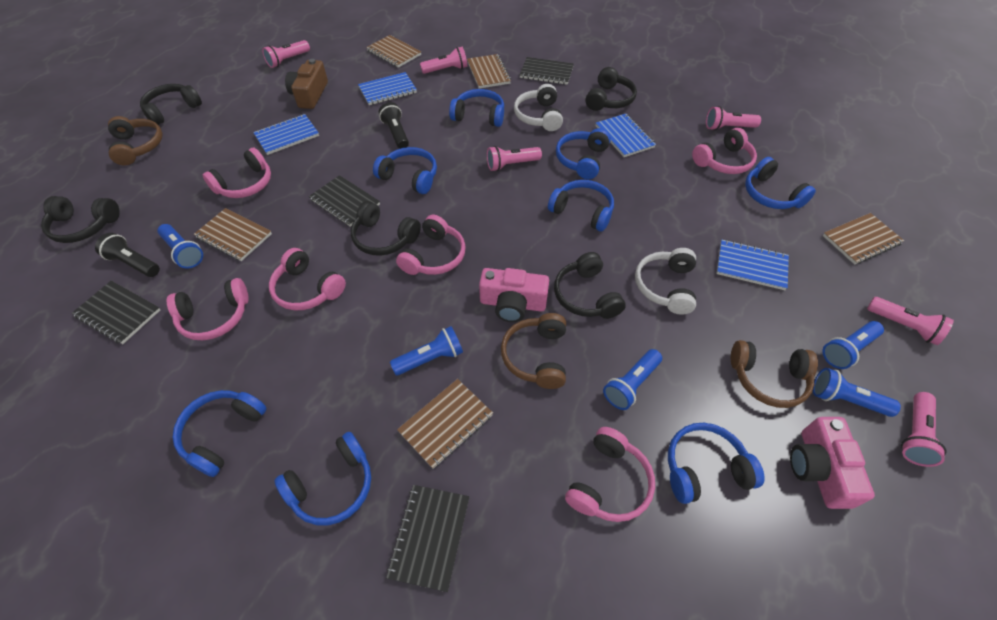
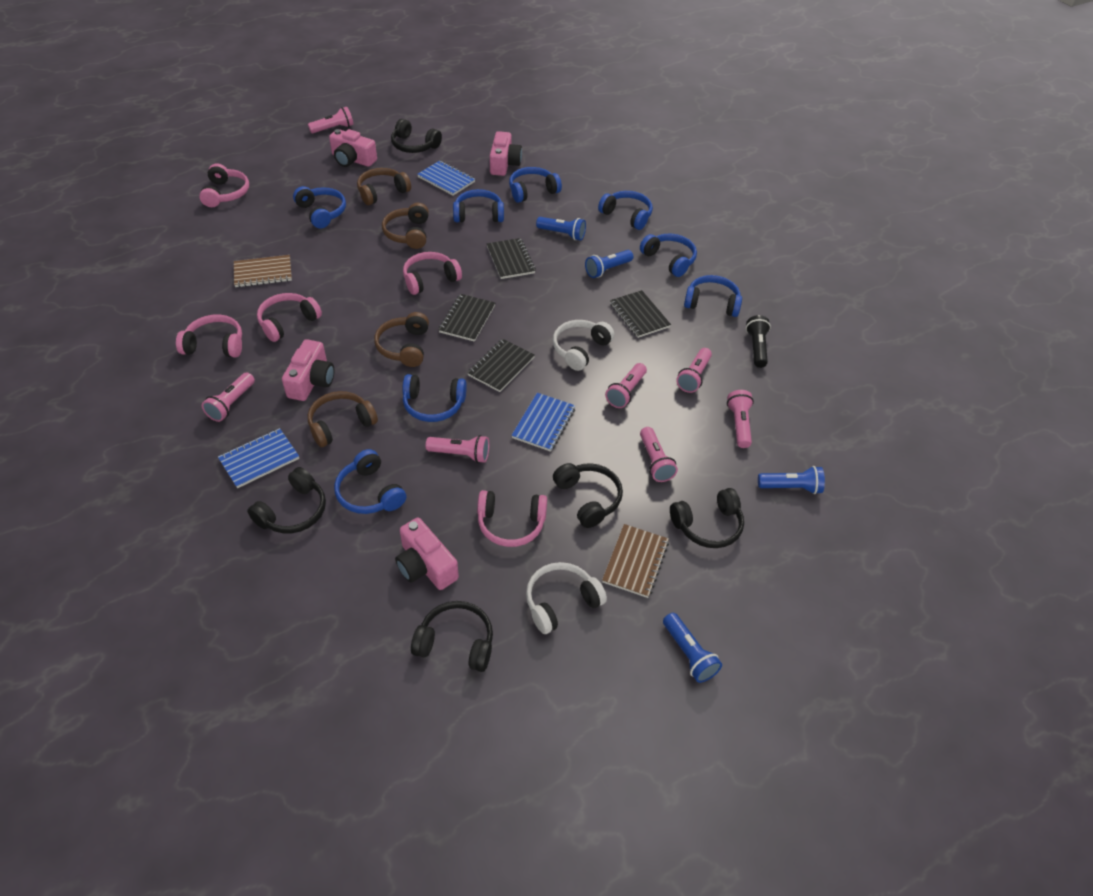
black flashlight: [95,233,160,277] [379,102,409,149] = 2 -> [746,315,771,368] = 1
blue flashlight: [158,224,203,269] [390,326,463,375] [603,349,662,410] [813,368,901,417] [822,321,884,369] = 5 -> [536,217,586,240] [585,250,633,278] [663,613,722,683] [758,466,825,494] = 4
blue notebook: [253,114,319,155] [358,72,417,105] [596,114,656,157] [717,240,789,290] = 4 -> [218,428,299,488] [417,161,475,196] [511,393,575,452] = 3
brown camera: [285,59,328,109] = 1 -> none = 0
brown headphones: [108,116,163,166] [501,313,566,389] [731,340,818,408] = 3 -> [308,391,378,447] [357,168,411,205] [374,312,429,367] [382,203,429,249] = 4
brown notebook: [194,208,272,261] [366,35,421,68] [397,379,493,469] [467,54,511,89] [823,213,904,264] = 5 -> [234,255,292,287] [602,524,669,598] = 2
pink camera: [479,268,549,322] [790,417,875,509] = 2 -> [282,339,334,401] [329,129,377,167] [395,518,459,590] [490,131,522,176] = 4
pink flashlight: [262,40,310,68] [420,47,467,74] [487,146,542,171] [706,106,761,131] [867,297,954,345] [901,392,947,467] = 6 -> [202,372,255,422] [308,107,354,133] [426,435,489,463] [605,363,647,408] [640,427,678,482] [676,348,712,393] [727,390,754,448] = 7
pink headphones: [166,278,249,340] [203,148,271,198] [269,248,346,310] [396,215,466,275] [565,427,655,522] [692,128,757,174] = 6 -> [176,314,242,358] [199,163,249,207] [257,293,322,342] [403,252,462,295] [477,490,547,547] = 5

